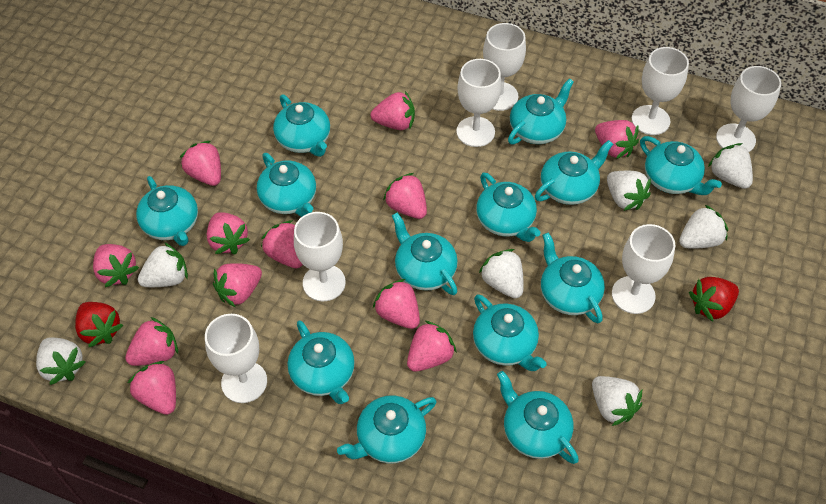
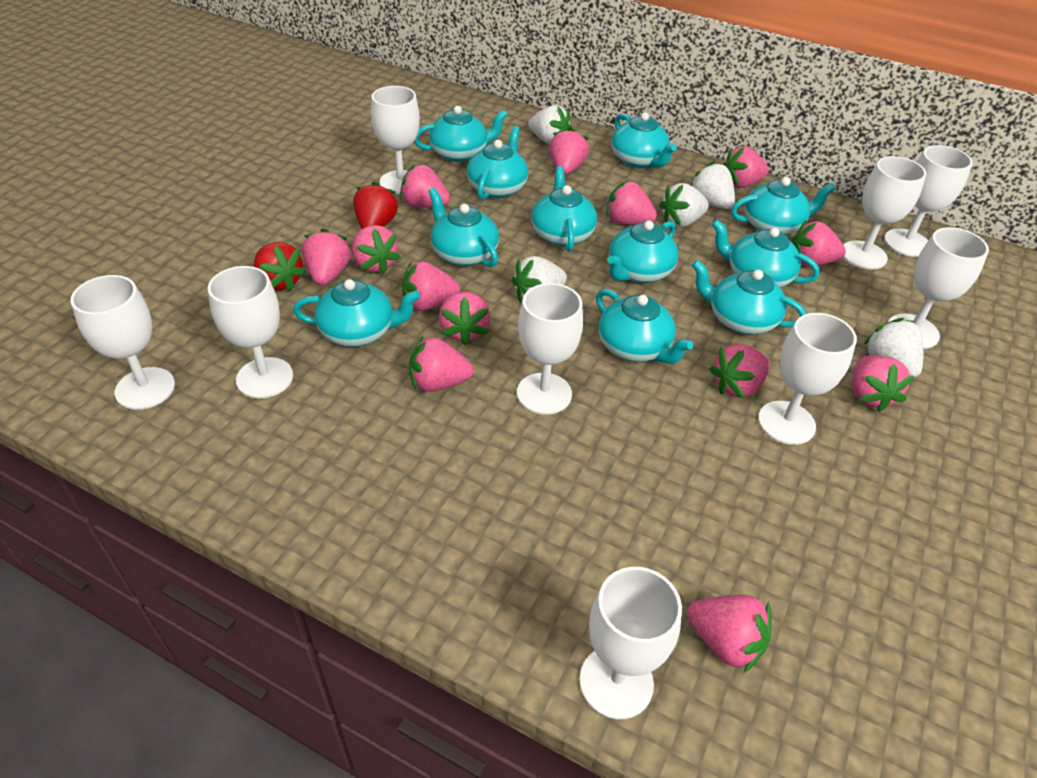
pink strawberry: [93,244,139,287] [125,317,178,366] [128,361,176,415] [180,141,221,186] [207,212,250,254] [213,263,262,307] [261,220,303,269] [371,91,415,130] [373,279,420,329] [383,173,427,219] [407,321,457,372] [595,120,639,159] = 12 -> [302,228,351,285] [352,225,401,274] [400,164,450,208] [402,261,460,311] [409,336,474,392] [439,291,490,346] [549,127,589,175] [606,180,657,225] [687,595,771,673] [710,344,770,399] [723,146,769,188] [792,221,846,267] [852,355,914,412] = 13
turquoise teapot: [136,176,198,246] [257,153,316,217] [273,94,330,157] [288,320,355,404] [337,395,436,464] [392,213,458,295] [473,294,547,371] [476,172,541,242] [497,371,579,464] [508,78,574,144] [535,140,613,205] [541,232,605,324] [640,136,722,195] = 13 -> [293,279,420,347] [414,106,508,162] [428,188,499,267] [467,126,528,200] [531,166,597,251] [596,289,693,364] [607,220,678,283] [612,112,677,168] [692,260,806,334] [712,220,820,288] [731,177,836,235] = 11
white goblet: [205,314,267,403] [294,212,346,301] [456,59,501,147] [483,23,526,111] [612,224,675,314] [632,47,689,135] [716,66,781,152] = 7 -> [70,275,175,410] [208,266,293,398] [371,86,420,194] [517,283,583,415] [579,567,682,719] [758,313,857,445] [843,156,926,270] [884,145,973,257] [888,227,989,349] = 9
white strawberry: [36,337,86,385] [138,242,188,287] [479,249,524,298] [592,376,642,426] [607,171,651,211] [679,204,728,249] [708,143,753,189] = 7 -> [511,256,567,303] [528,105,572,145] [659,183,709,227] [690,161,735,209] [863,318,924,378] = 5

